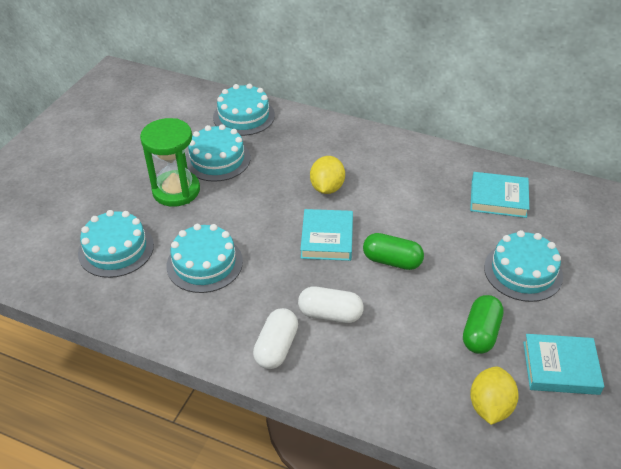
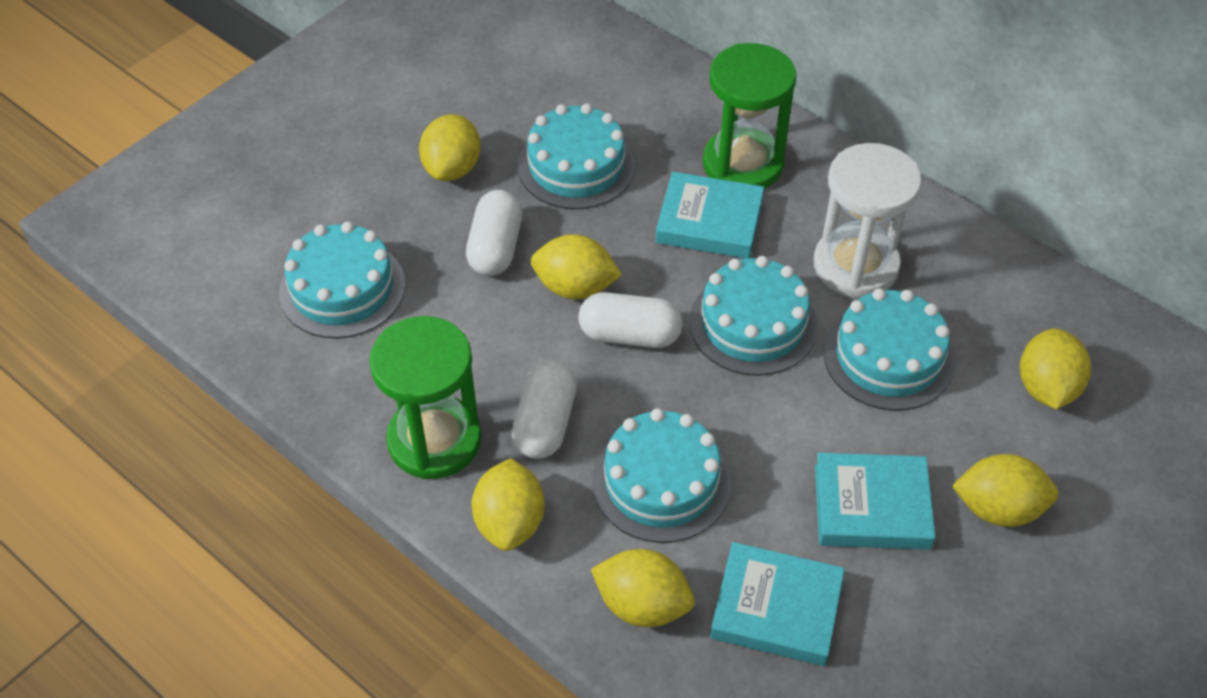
green capsule: [363,233,424,270] [463,295,504,354] = 2 -> none = 0
green hourglass: [140,118,200,207] = 1 -> [369,316,482,479] [703,43,796,189] = 2
white capsule: [253,308,298,369] [298,286,364,323] = 2 -> [466,190,523,276] [512,360,577,459] [579,292,683,348] = 3
white hourglass: none = 0 -> [814,143,922,298] = 1
yellow lemon: [310,156,345,194] [470,366,519,425] = 2 -> [419,114,480,181] [472,458,545,551] [531,234,622,299] [591,549,695,627] [952,454,1059,527] [1020,328,1091,409] = 6

